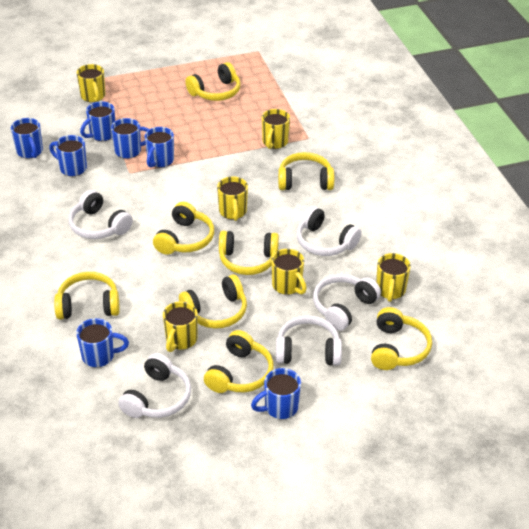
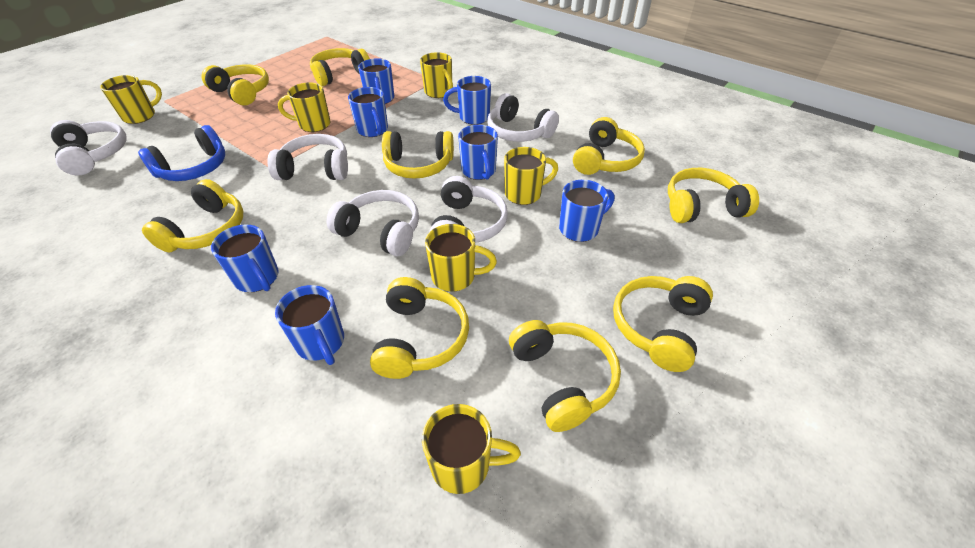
blue headphones: none = 0 -> [138,125,225,181] = 1
yellow headphones: [54,272,120,319] [153,202,214,255] [179,275,247,329] [185,62,241,101] [204,330,274,393] [219,231,279,275] [278,152,334,190] [371,307,432,370] = 8 -> [142,179,243,252] [201,64,269,106] [310,48,370,86] [370,277,469,379] [382,131,454,179] [509,320,621,432] [573,117,645,175] [613,276,713,372] [668,168,759,223] = 9

